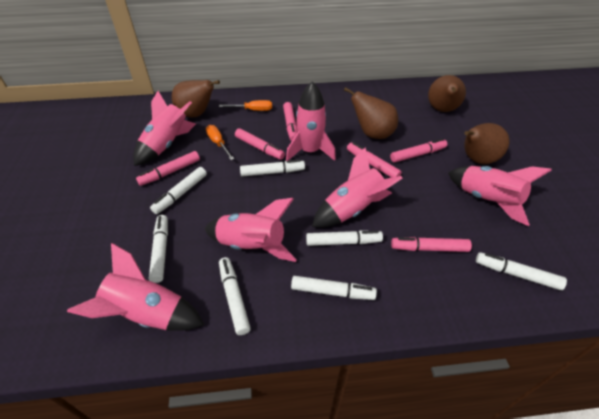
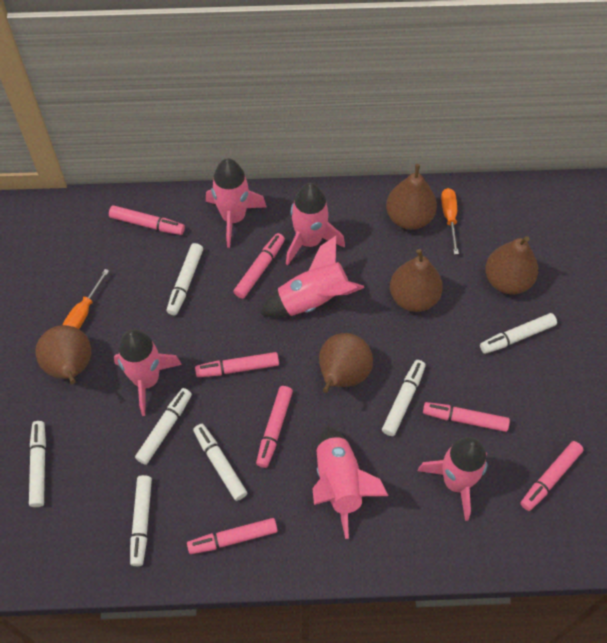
brown pear: [172,80,220,117] [344,87,398,139] [428,75,466,112] [464,123,509,164] = 4 -> [35,325,91,384] [319,333,373,393] [386,164,437,230] [390,249,443,312] [485,236,538,294] = 5
pink marker: [136,151,200,186] [235,128,285,160] [283,102,298,141] [347,142,402,178] [390,138,447,163] [391,237,472,252] = 6 -> [109,205,185,235] [187,518,278,554] [195,352,279,377] [233,233,285,299] [256,386,293,468] [423,402,510,432] [521,441,584,511] = 7

